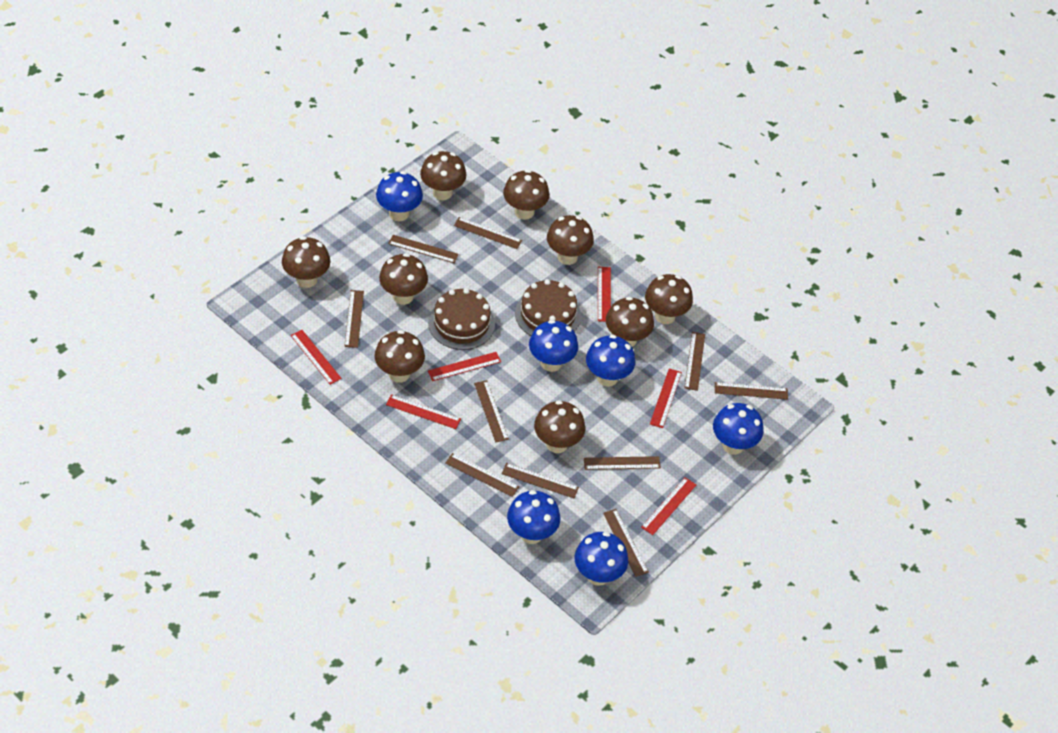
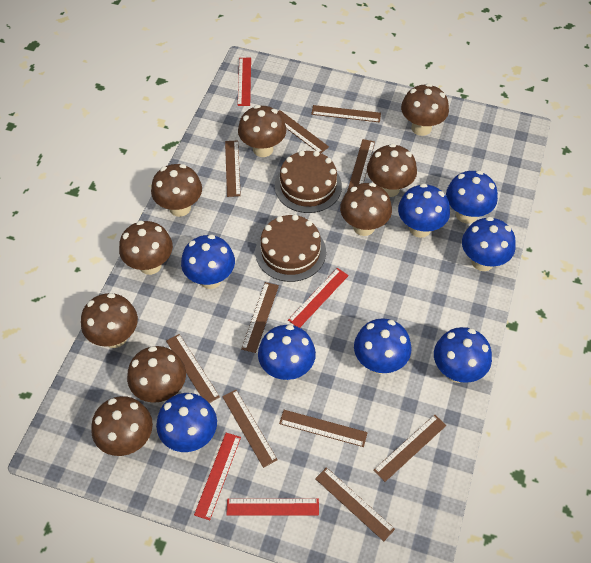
blue mushroom: [376,171,423,221] [507,490,560,544] [529,320,578,372] [575,532,628,586] [586,335,635,387] [713,403,763,455] = 6 -> [156,393,217,452] [181,235,235,289] [258,325,316,380] [354,318,411,374] [398,183,450,238] [434,327,492,383] [446,170,498,223] [462,217,516,271] = 8
red ruler: [291,330,342,385] [386,394,461,429] [428,352,501,381] [598,267,611,322] [641,477,696,535] [650,368,682,428] = 6 -> [194,433,241,520] [226,498,319,516] [238,58,251,106] [288,268,349,328] = 4

